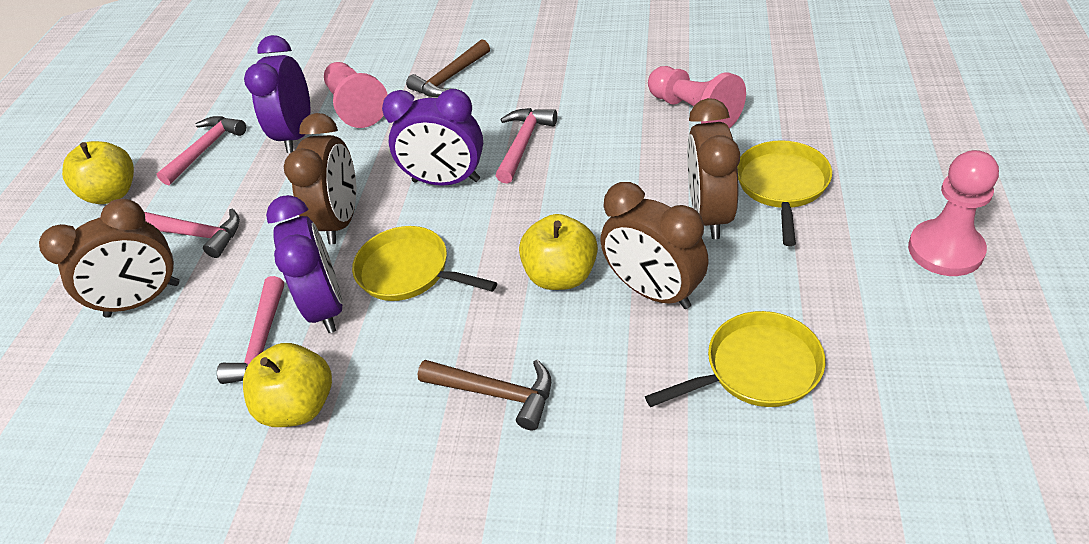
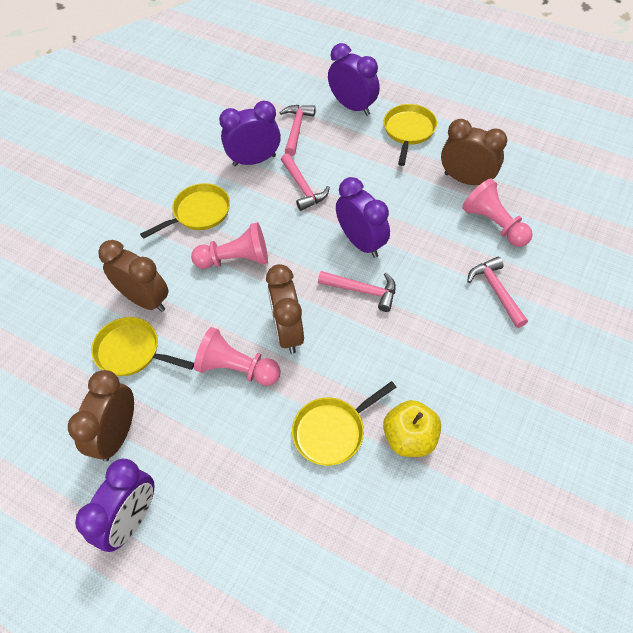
brown hammer: [406,39,490,97] [417,360,551,430] = 2 -> none = 0
purple clock: [244,35,310,153] [266,195,343,333] [382,89,483,186] = 3 -> [75,459,154,552] [219,100,281,166] [328,43,380,116] [336,177,390,258] = 4
yellow apple: [62,141,134,204] [243,343,332,427] [519,214,598,290] = 3 -> [383,400,441,457] = 1
yellow pan: [352,226,497,301] [645,311,825,407] [737,140,832,246] = 3 -> [91,317,194,376] [140,183,230,239] [292,381,397,466] [384,104,437,166] = 4

